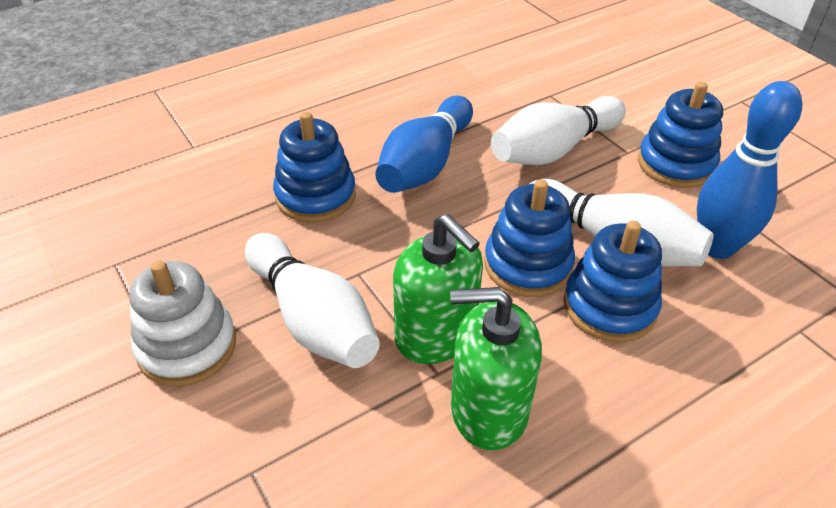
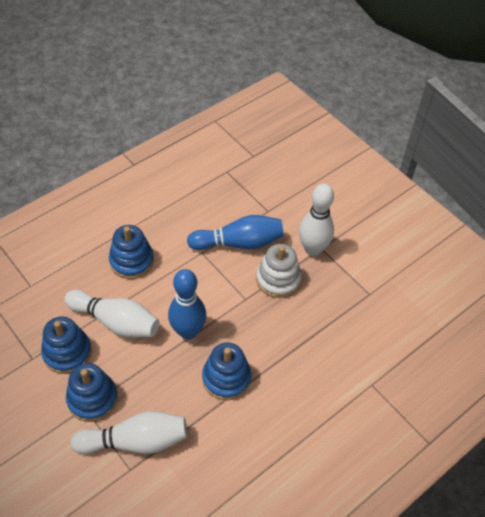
green soap dispenser: [393,214,483,364] [450,287,542,450] = 2 -> none = 0

